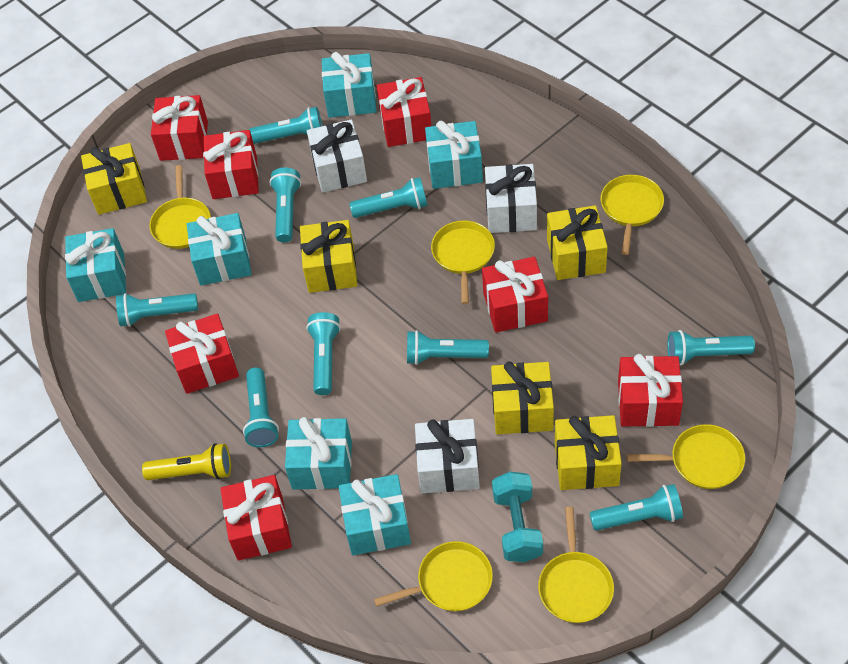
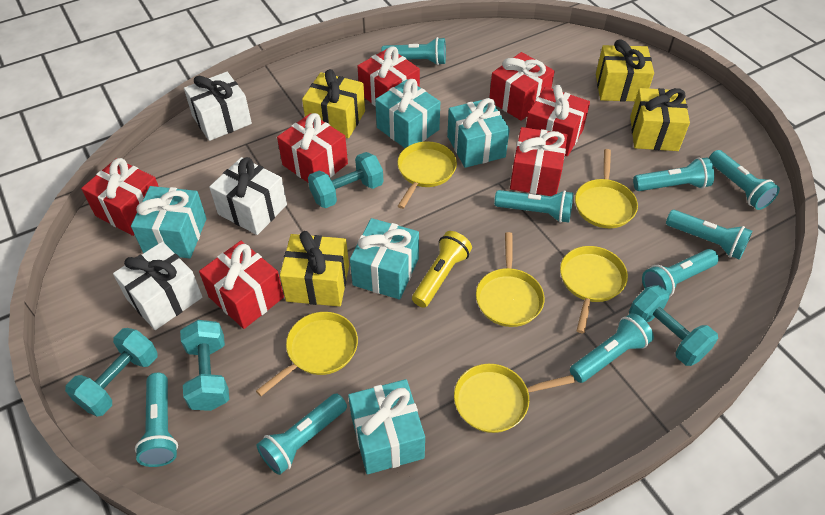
turquoise dumbbell: [492,471,543,562] = 1 -> [65,328,157,416] [180,320,229,411] [308,152,383,208] [629,285,718,366] = 4
turquoise gift: [65,228,126,302] [187,213,252,286] [285,417,352,490] [322,52,376,118] [339,474,411,555] [425,121,483,189] = 6 -> [131,186,207,258] [348,379,425,475] [350,218,419,300] [375,79,440,148] [447,98,510,168] = 5
yellow gift: [81,143,147,215] [300,220,357,293] [491,361,554,434] [547,205,608,280] [555,415,622,490] = 5 -> [280,231,349,307] [302,69,365,138] [596,39,654,102] [630,88,690,151] = 4

